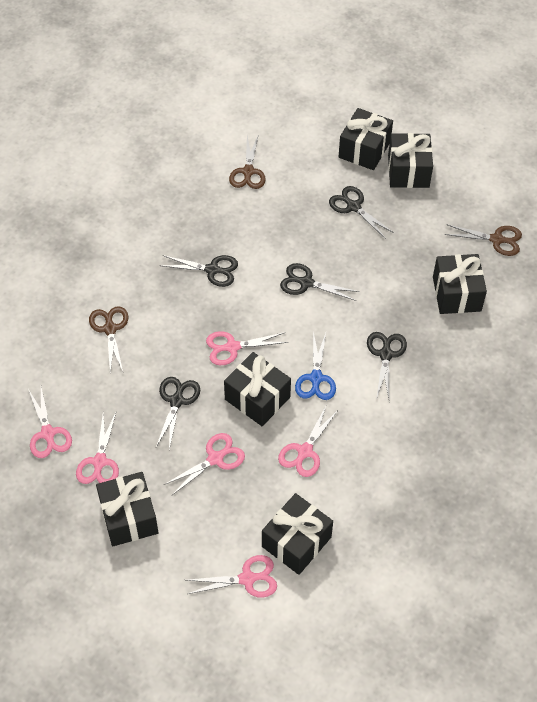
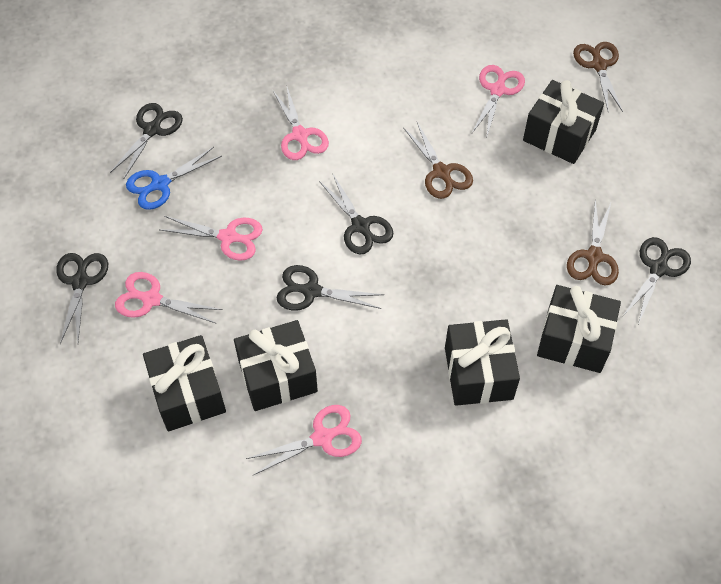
black gift: [96,472,158,547] [224,352,291,426] [262,493,333,575] [339,108,393,170] [388,133,433,188] [433,254,487,314] = 6 -> [143,335,226,431] [234,320,318,411] [445,319,520,406] [523,80,604,164] [537,285,621,373] = 5
pink scissors: [28,387,72,458] [76,413,119,484] [164,433,245,495] [187,555,277,598] [206,331,288,365] [278,404,339,477] = 6 -> [115,272,223,324] [161,216,263,261] [246,405,362,475] [273,87,329,160] [472,65,525,139] = 5

